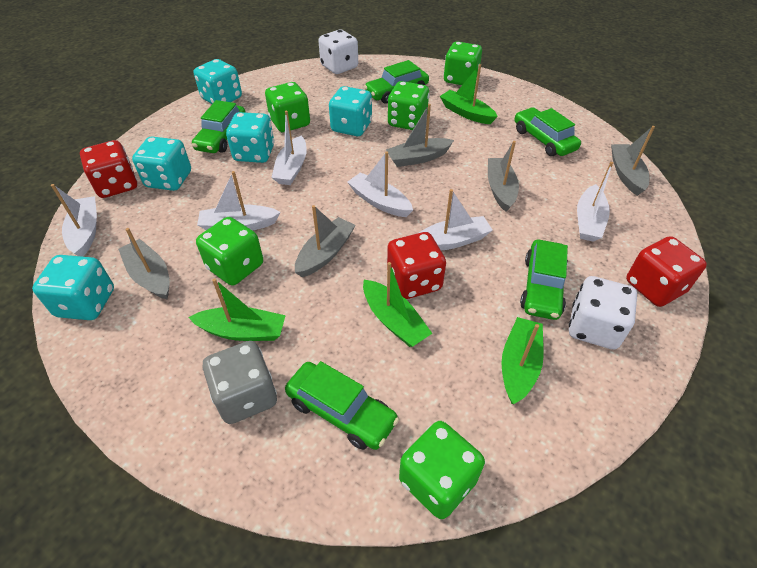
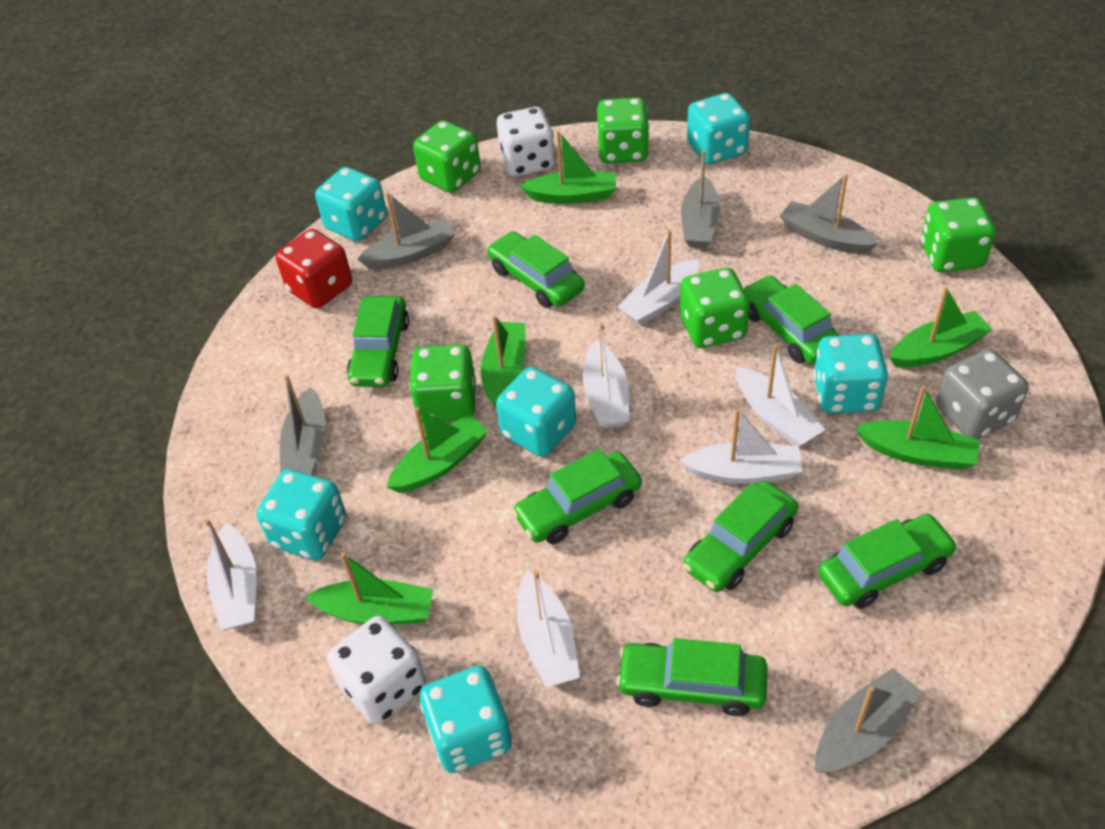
green boat: [188,278,286,341] [363,262,432,347] [440,64,498,124] [501,317,544,404] = 4 -> [305,553,433,625] [387,407,488,493] [481,315,526,408] [520,131,616,204] [855,386,980,470] [889,287,993,368] = 6
green car: [192,100,246,153] [285,361,399,450] [364,60,429,104] [514,107,581,156] [520,240,568,320] = 5 -> [347,296,409,387] [487,231,585,308] [512,449,642,544] [616,638,767,716] [683,481,798,592] [743,275,840,364] [818,514,958,609] = 7
red dice: [80,140,137,198] [387,232,446,299] [626,236,707,307] = 3 -> [276,229,352,308] = 1
turquoise dice: [32,255,114,320] [132,137,191,191] [194,59,242,104] [226,112,274,163] [329,86,372,136] = 5 -> [256,469,346,560] [315,167,387,242] [419,665,512,773] [496,367,576,457] [687,93,750,164] [813,334,888,414] = 6

